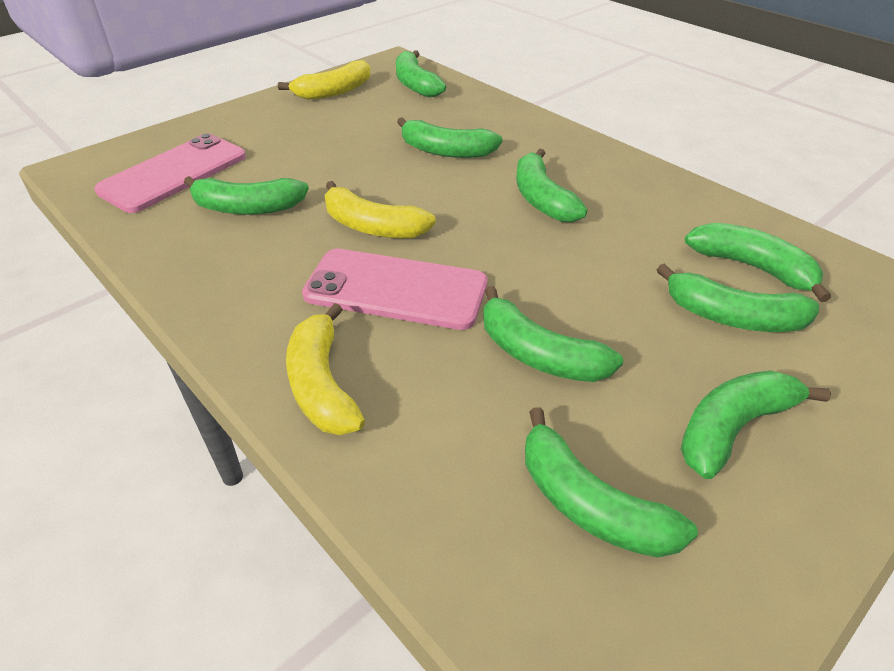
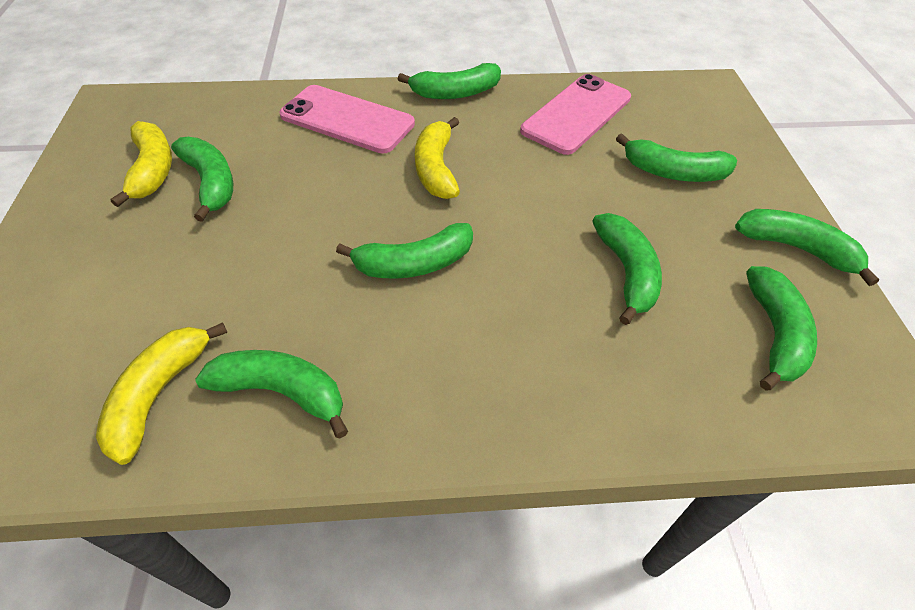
green banana: [184,176,309,215] [396,50,446,98] [397,117,503,158] [483,286,623,382] [516,148,587,222] [525,407,698,558] [657,263,819,332] [681,371,831,479] [685,223,831,302] = 9 -> [171,137,233,222] [195,350,348,439] [336,223,473,279] [398,63,501,99] [592,213,662,325] [616,133,737,182] [735,209,879,286] [746,266,817,391] = 8

